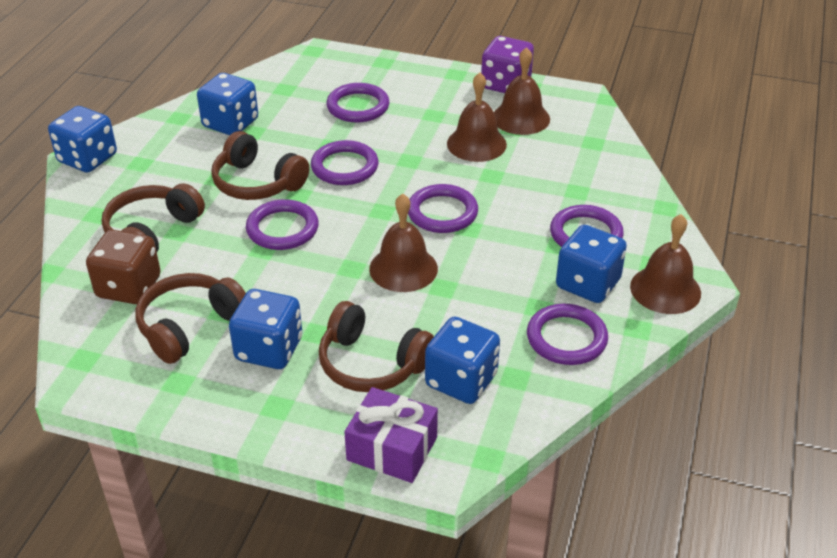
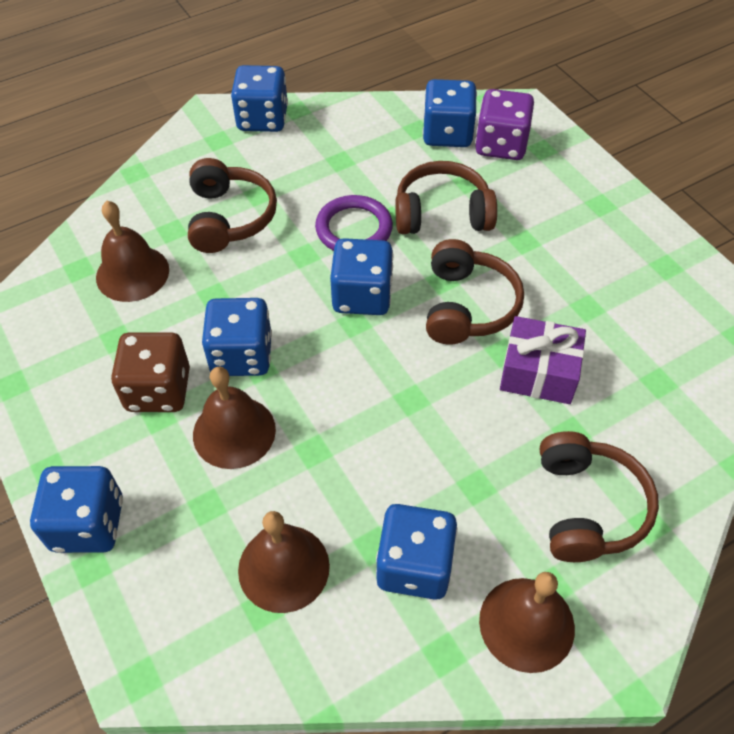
blue dice: [48,106,117,173] [197,73,258,135] [229,289,302,369] [425,317,500,404] [556,225,627,303] = 5 -> [30,466,123,553] [202,298,272,376] [231,65,288,132] [330,238,393,315] [376,504,458,600] [422,79,477,147] = 6
purple ring: [246,199,319,250] [311,140,378,185] [326,83,389,122] [408,184,478,233] [527,304,608,365] [550,205,624,247] = 6 -> [315,195,393,251] = 1

